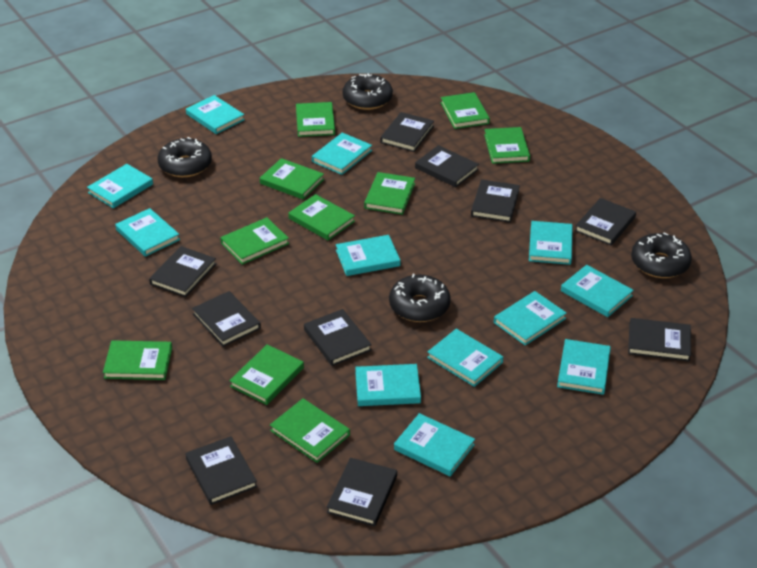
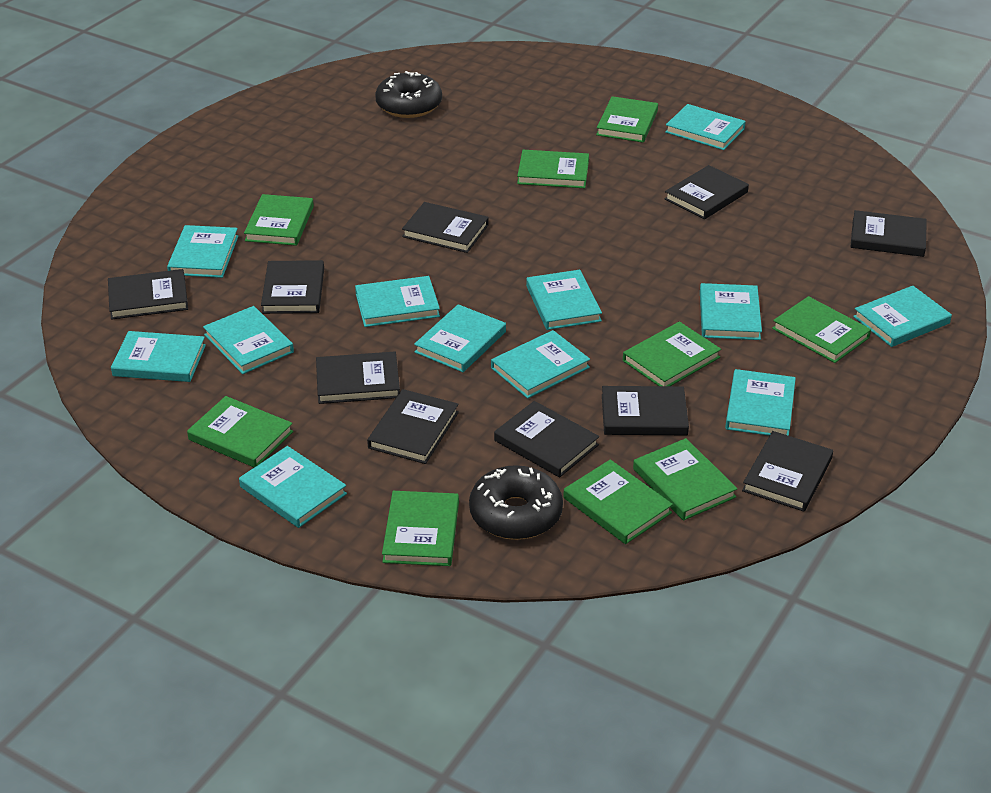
black donut: [158,137,212,177] [343,74,393,110] [389,274,451,322] [631,232,692,278] = 4 -> [375,71,442,118] [469,465,563,540] = 2
green book: [103,340,172,380] [220,217,289,265] [229,344,304,405] [260,158,324,200] [270,398,350,463] [288,194,355,241] [296,102,335,137] [364,172,415,215] [441,92,490,129] [484,127,530,164] = 10 -> [187,396,293,467] [244,194,314,246] [382,491,459,566] [517,150,589,188] [563,460,673,544] [596,96,658,143] [623,322,721,386] [633,438,738,521] [772,296,871,363] = 9

